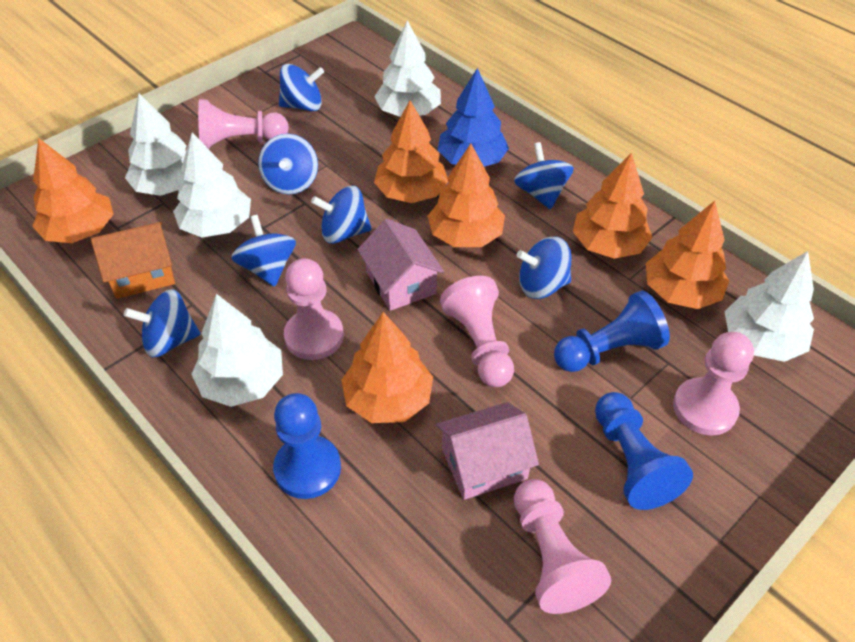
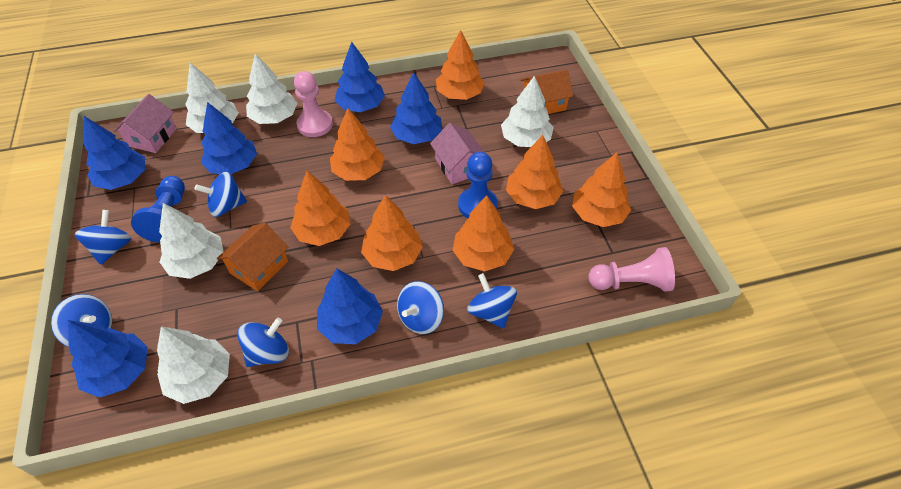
blue pawn: [273,393,341,499] [554,291,670,372] [595,392,693,510] = 3 -> [131,176,185,242] [458,152,498,218] = 2
blue spinning top: [124,289,201,357] [231,215,296,287] [258,133,318,195] [279,64,324,111] [311,186,371,244] [514,142,574,209] [516,236,571,299] = 7 -> [51,294,112,347] [74,210,131,265] [195,172,247,217] [237,317,289,367] [397,281,444,334] [467,273,517,328] = 6
blue tree: [437,68,509,167] = 1 -> [68,320,148,398] [84,116,145,190] [201,102,257,174] [317,269,383,344] [335,42,385,112] [390,72,442,144] = 6
orange house: [91,222,175,299] = 1 -> [217,223,288,291] [520,69,573,114] = 2
orange tree: [32,138,114,243] [341,312,433,423] [374,100,448,203] [427,143,505,247] [573,152,653,259] [646,201,729,309] = 6 -> [290,171,351,246] [330,108,385,181] [361,195,423,271] [436,30,485,100] [453,195,514,271] [506,135,563,209] [572,152,631,227] = 7
pink pawn: [198,99,289,149] [284,258,344,360] [440,276,514,387] [514,479,611,614] [673,332,754,435] = 5 -> [294,71,333,137] [589,247,675,292] = 2

